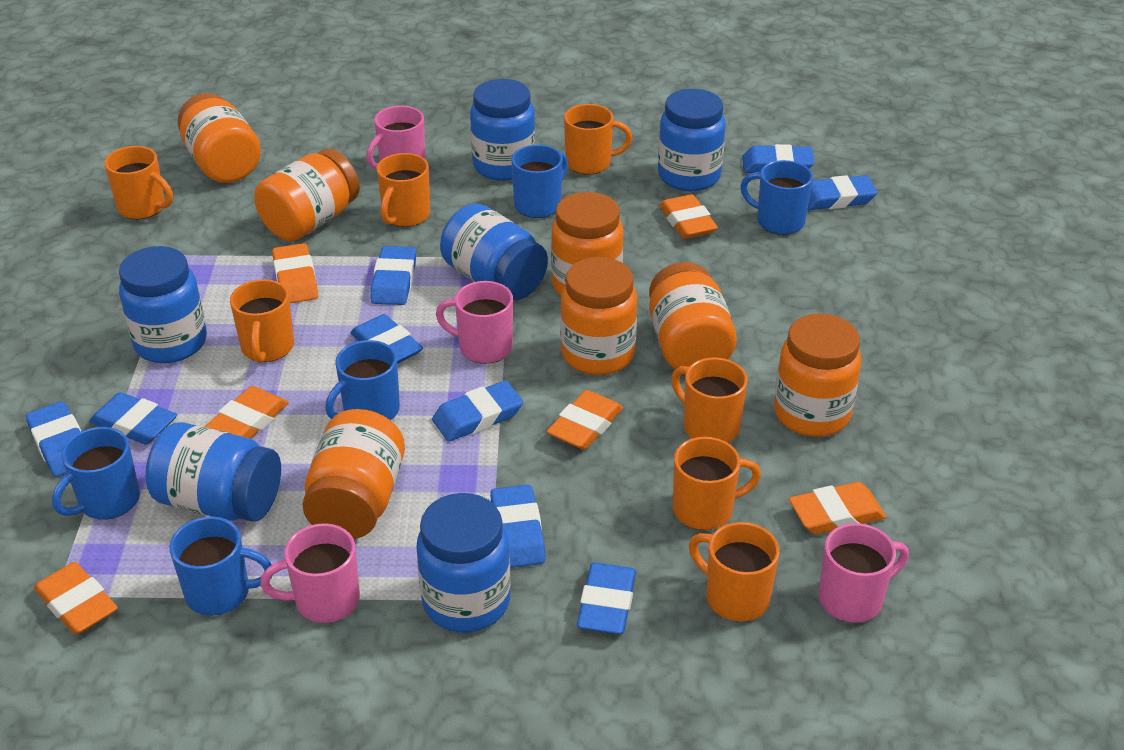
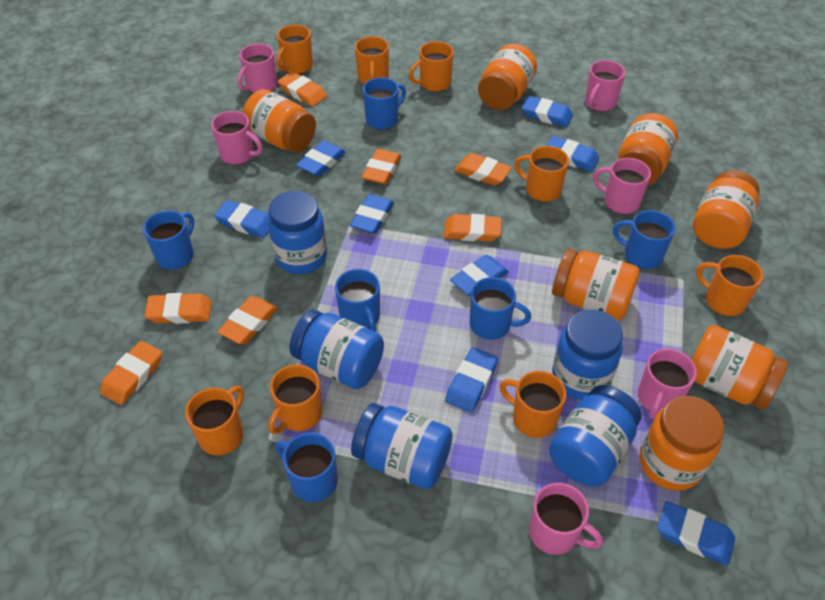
blue eraser: [26,401,81,477] [89,392,177,445] [350,314,423,364] [370,246,416,305] [432,381,523,441] [490,485,546,568] [577,562,636,634] [742,144,814,173] [808,175,878,210] = 9 -> [214,200,269,238] [296,141,346,176] [350,194,394,234] [445,347,498,413] [450,255,509,297] [521,96,573,127] [546,136,599,172] [657,501,735,566] = 8
blue jar: [119,246,207,363] [145,422,281,522] [416,493,511,632] [440,204,548,300] [470,79,536,181] [658,89,726,191] = 6 -> [268,191,327,274] [289,309,384,389] [351,403,453,489] [549,385,641,486] [552,310,623,400] = 5
blue mug: [52,427,140,520] [169,516,272,615] [325,340,400,420] [511,145,568,218] [740,160,813,235] = 5 -> [143,210,194,270] [275,432,338,502] [335,269,380,332] [363,77,406,130] [470,277,531,340] [613,210,675,269] = 6
orange eraser: [34,562,118,635] [204,386,289,439] [272,243,318,303] [547,390,623,450] [659,194,718,239] [789,482,886,535] = 6 -> [100,341,162,405] [144,293,212,324] [218,296,278,344] [278,71,327,107] [362,149,401,185] [444,214,502,242] [455,153,512,186] = 7
orange mug: [104,146,173,219] [230,279,294,363] [377,153,430,227] [564,104,633,175] [671,358,748,443] [673,437,761,530] [689,522,779,621] = 7 -> [185,386,244,455] [268,364,322,434] [276,25,313,74] [355,36,389,84] [409,41,454,92] [499,371,566,438] [514,146,569,202] [696,255,763,316] = 8
pink mug: [260,523,360,623] [366,106,425,169] [436,281,513,364] [819,523,909,623] = 4 -> [211,111,263,165] [237,44,277,93] [529,483,603,555] [585,60,625,111] [593,158,651,214] [638,349,697,419] = 6

